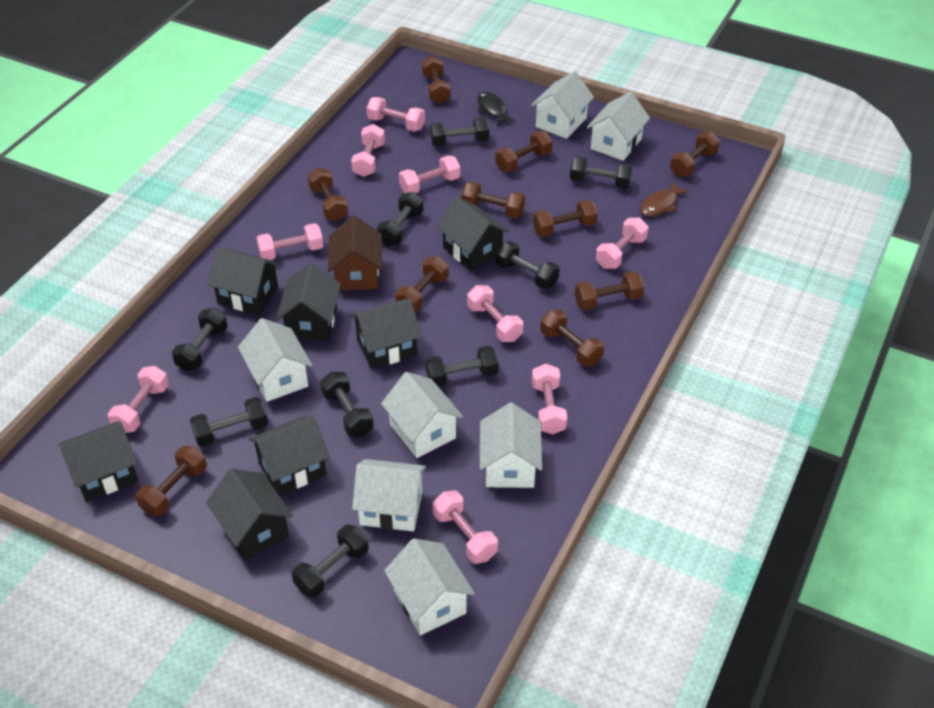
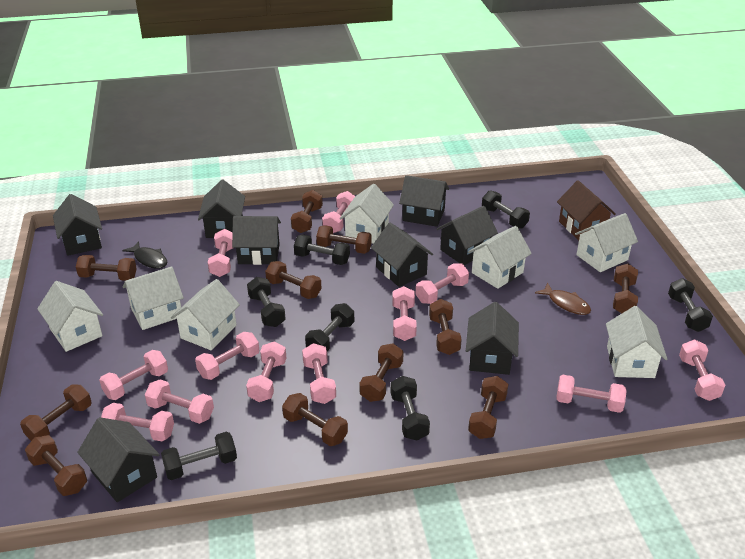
black dumbbell: [172,308,227,371] [190,397,268,447] [292,524,369,598] [320,372,374,437] [377,192,423,246] [426,346,499,387] [430,117,489,146] [495,241,560,289] [570,156,632,189] = 9 -> [161,432,237,480] [247,277,286,327] [294,235,350,265] [305,303,354,351] [391,376,430,441] [482,190,530,229] [668,278,713,332] = 7
black house: [59,421,138,502] [206,469,293,561] [207,248,280,315] [249,416,330,495] [276,263,341,341] [350,298,422,369] [437,197,509,271] = 7 -> [53,194,102,256] [77,417,160,502] [198,180,245,238] [232,216,281,265] [371,223,433,287] [399,175,449,227] [437,206,498,265] [466,302,519,375] = 8
brown dumbbell: [136,446,207,516] [308,168,348,221] [395,256,449,312] [422,55,451,104] [461,181,525,218] [495,131,552,172] [533,200,598,237] [540,310,604,366] [575,271,644,310] [670,131,720,177] = 10 -> [20,385,92,441] [25,435,87,496] [76,255,137,281] [265,261,321,299] [282,393,348,446] [291,190,323,233] [316,225,372,254] [360,343,404,402] [429,299,462,355] [468,376,508,439] [613,264,638,314] = 11
pink dumbbell: [108,366,169,433] [256,223,323,260] [351,124,385,177] [367,97,425,131] [399,156,460,193] [433,490,498,564] [467,285,523,342] [532,364,567,434] [596,217,649,269] = 9 -> [99,350,168,400] [101,403,174,441] [145,379,214,424] [195,332,260,380] [208,229,233,277] [246,341,286,402] [302,343,336,404] [322,191,355,233] [392,286,417,341] [416,263,469,304] [557,375,627,413] [679,340,725,401] = 12

